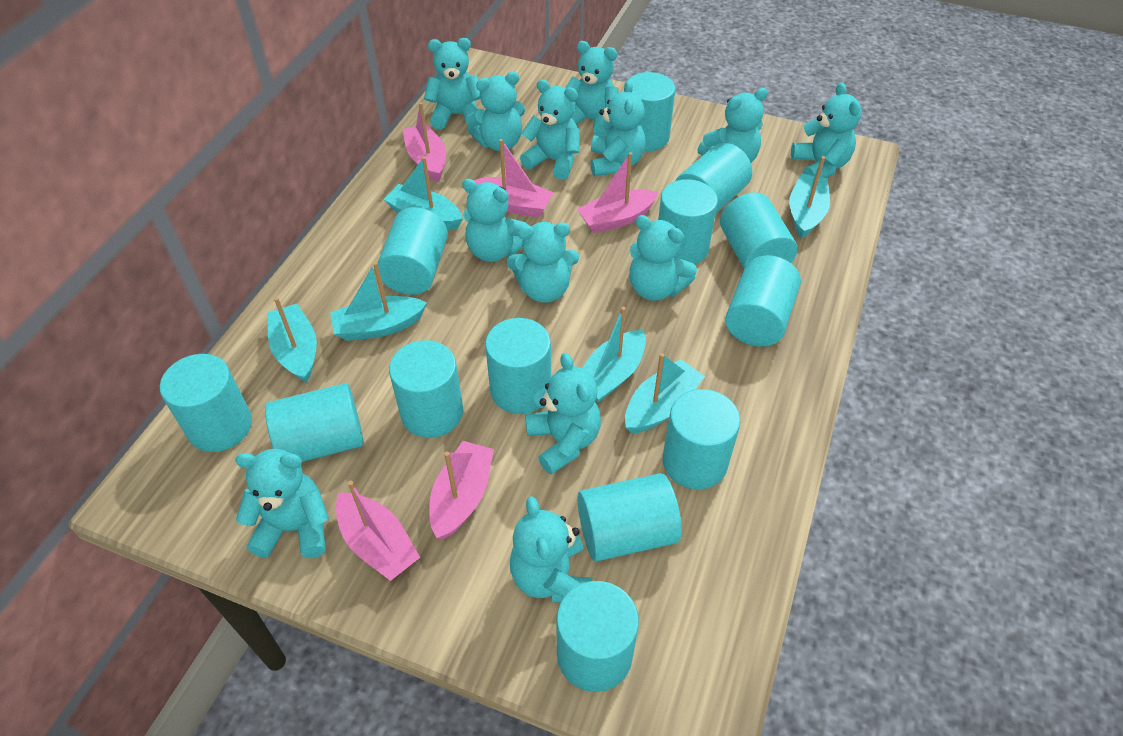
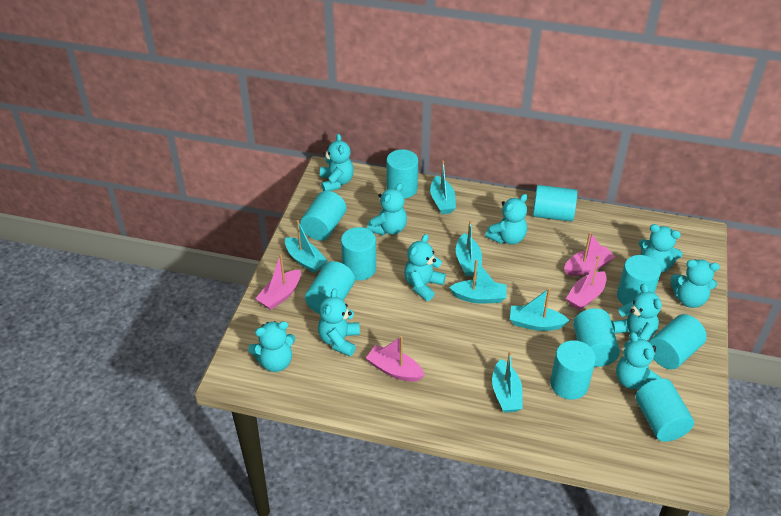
pink boat: [335,481,420,581] [402,102,446,182] [429,441,494,540] [473,139,554,217] [577,152,659,233] = 5 -> [255,254,301,310] [366,336,424,382] [564,232,615,276] [566,255,607,310] = 4
turquoise cylinder: [160,354,252,452] [265,383,364,462] [378,207,448,295] [389,340,463,438] [485,318,551,414] [556,581,639,692] [578,473,682,561] [628,72,675,151] [658,179,718,264] [662,389,740,490] [675,143,752,213] [720,193,797,268] [725,255,801,347] = 13 -> [300,191,346,241] [305,261,355,314] [341,227,376,281] [386,149,418,199] [533,185,577,222] [550,340,596,400] [573,308,620,367] [617,255,661,305] [635,378,694,442] [649,314,707,369] = 10
turquoise teddy bear: [235,449,329,558] [424,38,480,129] [462,179,528,262] [465,72,525,151] [507,222,579,303] [510,496,592,603] [520,79,580,180] [525,353,601,474] [565,41,618,137] [591,80,646,176] [629,215,697,301] [697,88,768,163] [791,82,862,178] = 13 -> [248,321,295,372] [318,288,360,356] [320,134,354,191] [367,183,407,236] [404,234,446,301] [485,194,527,245] [612,284,662,347] [616,332,661,389] [639,224,683,273] [671,259,720,308] = 10

